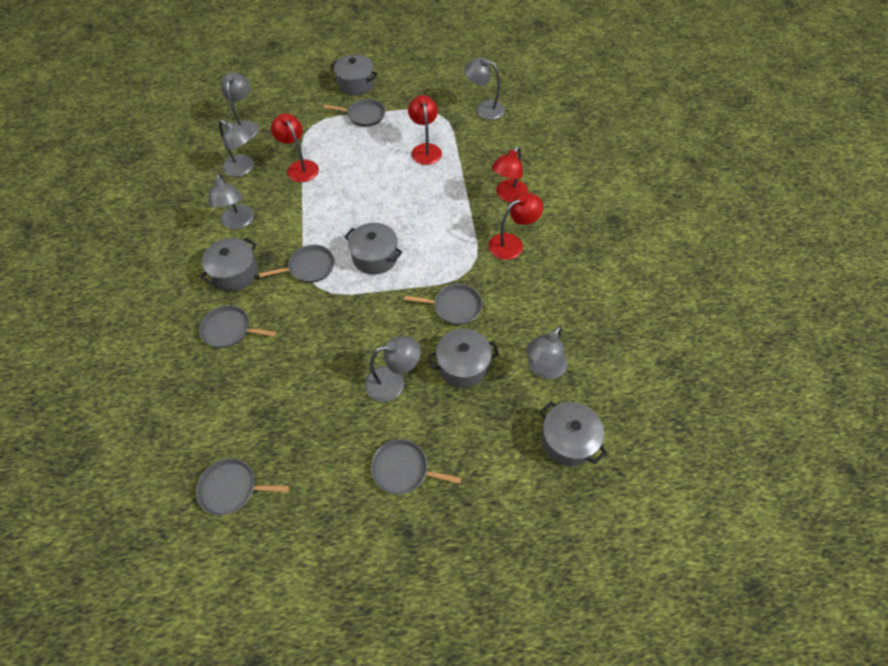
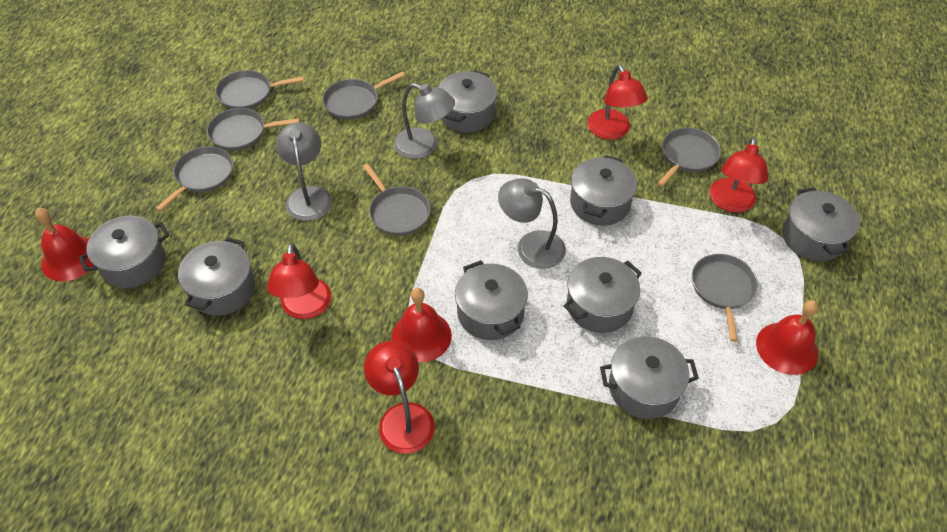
grey lamp: [208,173,254,230] [219,120,254,177] [221,72,259,139] [365,336,421,402] [464,57,505,120] [526,326,568,379] = 6 -> [276,123,332,221] [394,83,455,159] [498,178,566,269] = 3
grey pan: [196,458,290,516] [199,305,277,348] [259,245,334,283] [323,99,385,127] [371,439,462,494] [404,284,482,325] = 6 -> [155,146,233,211] [207,108,300,151] [215,70,304,109] [322,71,405,120] [363,164,431,236] [657,128,721,187] [692,254,758,342] = 7
grey pot: [200,238,258,291] [330,55,378,96] [344,223,402,275] [428,329,499,388] [540,401,607,466] = 5 -> [79,216,169,288] [178,237,255,316] [438,70,497,133] [455,260,528,340] [563,257,642,333] [570,155,637,226] [600,336,699,419] [782,188,860,261] = 8
red bell: none = 0 -> [35,208,94,281] [392,288,452,362] [756,300,818,375] = 3

